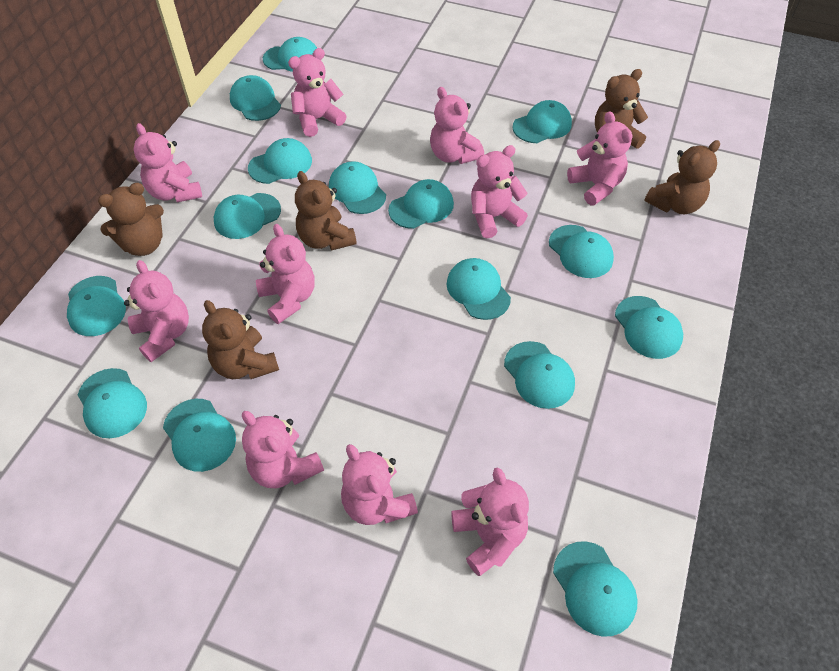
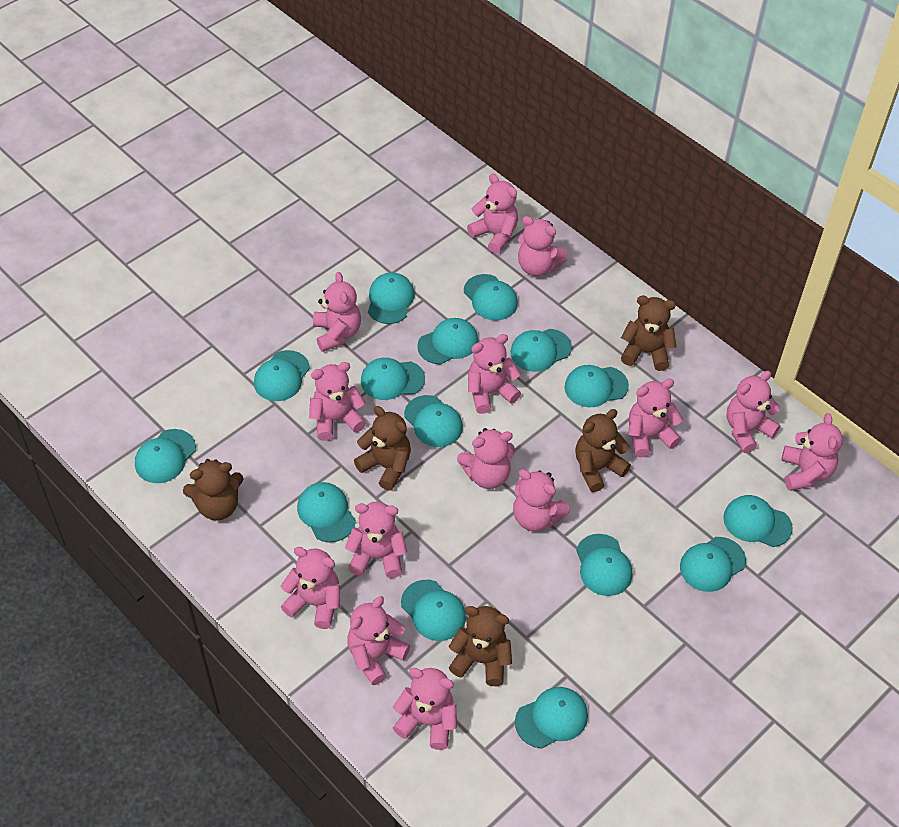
pink teddy bear: [124,260,189,362] [134,123,202,202] [242,411,324,488] [256,224,315,324] [288,48,346,137] [341,444,418,525] [430,87,484,164] [451,468,529,576] [471,145,528,238] [567,111,632,205] = 10 -> [281,547,340,629] [309,362,366,441] [313,272,361,352] [345,502,407,578] [347,596,410,685] [393,668,457,750] [457,428,515,489] [467,174,518,254] [468,334,521,414] [513,469,570,531] [518,216,567,276] [628,379,683,458] [727,371,780,453] [781,413,843,491] = 14

